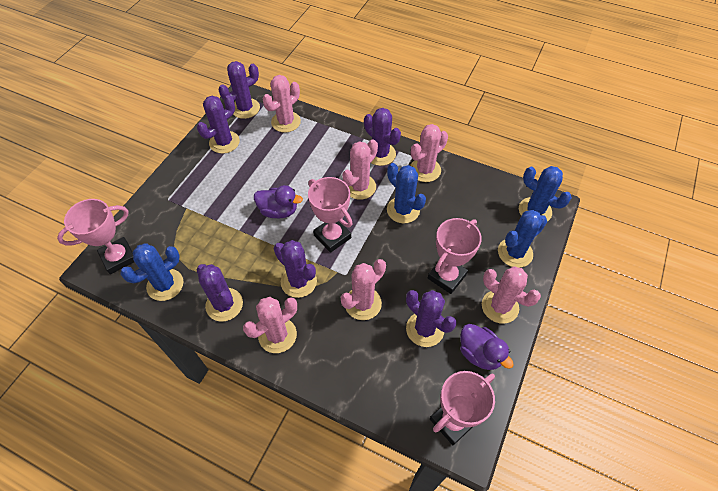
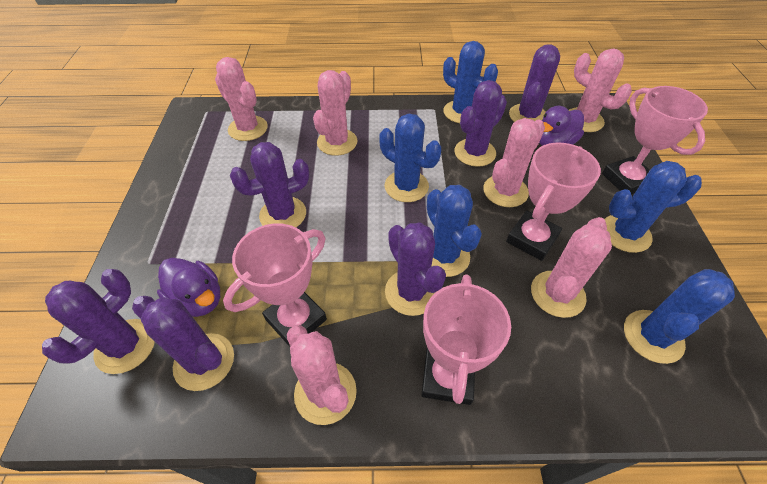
blue cactus: [120,243,183,301] [387,163,426,223] [498,210,547,268] [519,166,572,222] = 4 -> [379,114,441,202] [427,185,482,277] [443,41,498,123] [604,161,702,253] [624,269,735,364] = 5

